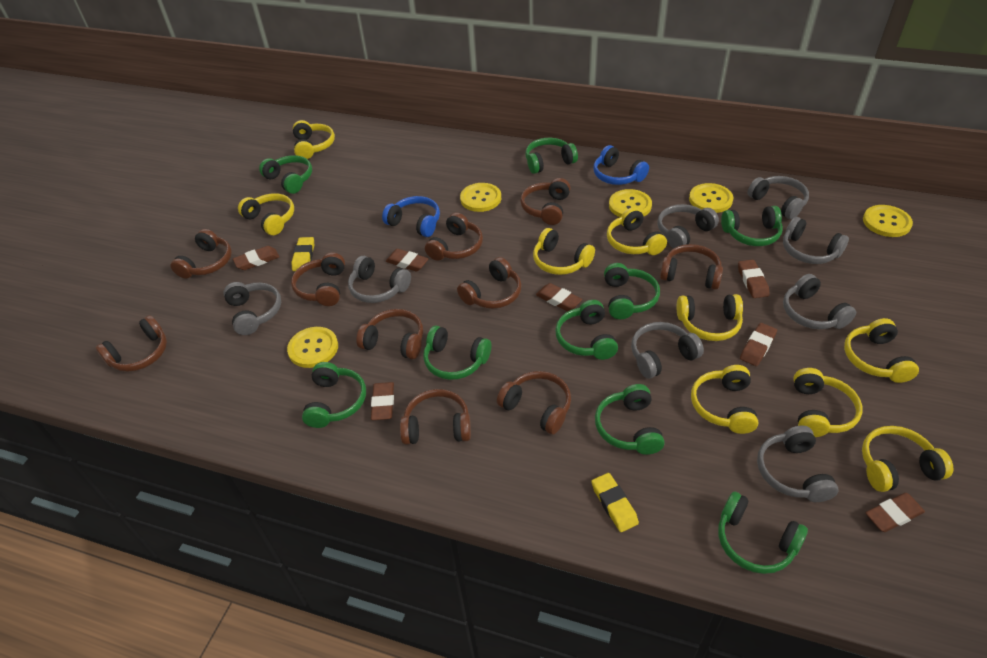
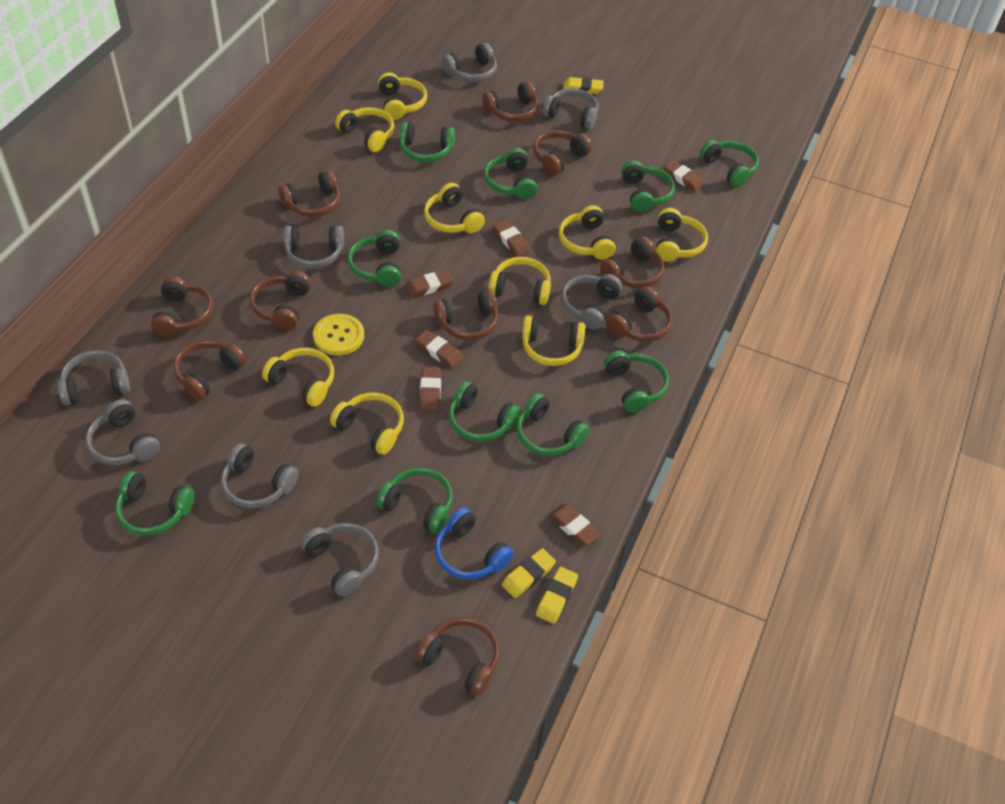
blue headphones: [382,196,440,237] [593,145,649,185] = 2 -> [435,507,514,580] = 1
brown eraser: [233,246,279,270] [371,382,394,420] [386,249,429,272] [536,283,582,311] [738,260,769,298] [740,323,777,366] [866,493,925,532] = 7 -> [404,270,453,298] [416,330,464,369] [420,366,441,412] [493,220,531,257] [549,504,601,546] [664,160,705,192] = 6
green headphones: [259,155,312,194] [302,362,366,428] [423,326,491,380] [525,138,578,174] [555,300,618,360] [595,384,664,455] [604,263,660,319] [718,491,808,574] [721,206,783,246] = 9 -> [115,471,195,536] [347,230,401,287] [376,467,453,533] [400,122,455,162] [449,381,521,442] [484,148,537,199] [517,393,590,456] [604,351,669,413] [621,161,675,212] [700,140,759,187] = 10
yellow button: [287,327,338,368] [460,183,501,212] [609,189,652,217] [689,183,733,213] [863,205,913,237] = 5 -> [313,314,364,355] = 1
yellow eraser: [291,237,314,271] [591,473,639,532] = 2 -> [502,548,556,598] [536,567,578,624] [563,77,604,94] = 3

